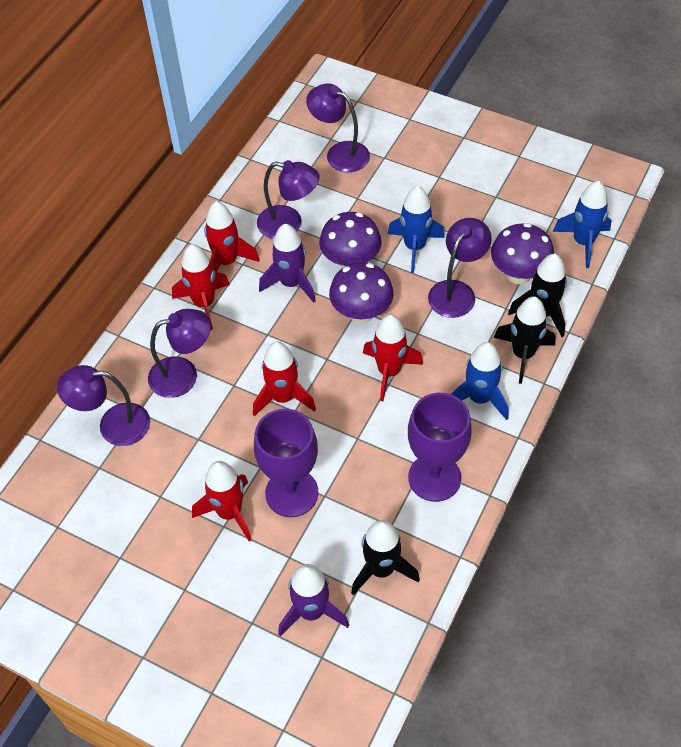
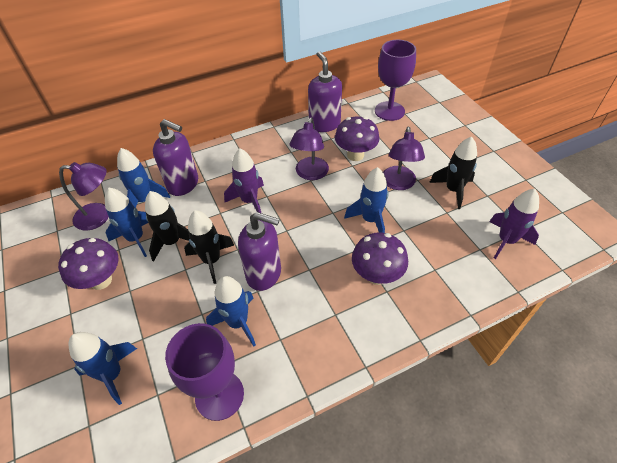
blue rocket: [387,186,445,273] [451,342,509,420] [553,181,611,268] = 3 -> [69,332,137,405] [105,188,148,257] [117,148,170,208] [206,276,256,347] [344,167,389,233] = 5
purple lamp: [57,365,150,446] [148,309,211,398] [257,160,320,239] [306,84,370,172] [428,218,492,318] = 5 -> [59,162,109,231] [290,117,329,180] [383,127,425,190] = 3
purple soap dispenser: none = 0 -> [153,119,198,196] [238,212,281,291] [308,51,342,132] = 3
red rocket: [172,244,230,330] [192,461,252,542] [204,201,260,272] [253,341,316,416] [363,315,423,401] = 5 -> none = 0

